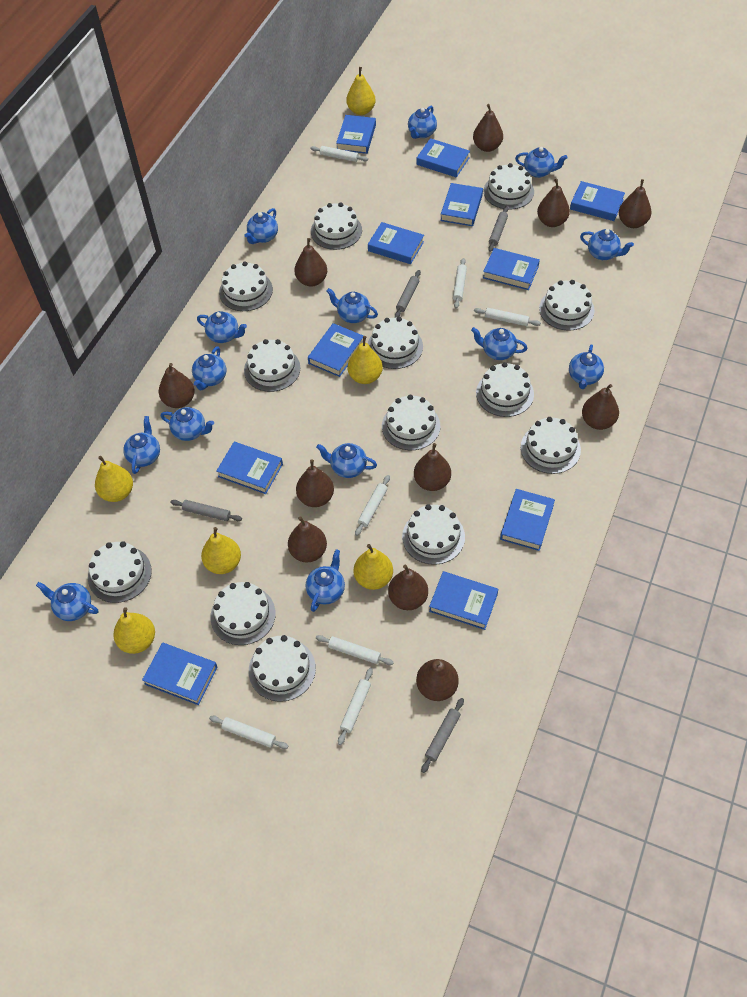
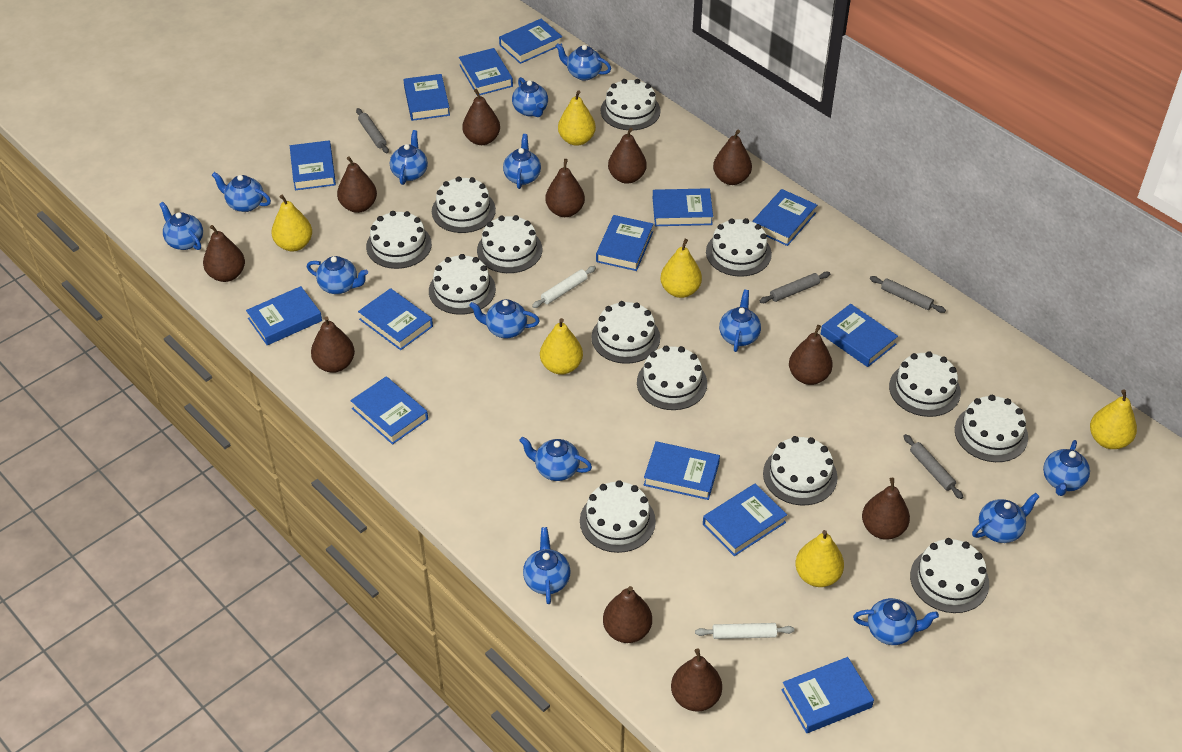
blue book: [142,643,218,705] [216,442,283,494] [308,323,363,377] [336,115,376,154] [368,222,424,264] [417,138,470,178] [429,571,498,630] [440,183,483,226] [483,248,540,290] [500,489,555,551] [570,181,625,221] = 11 -> [246,286,322,345] [290,140,336,190] [350,376,428,445] [358,288,433,350] [403,74,450,121] [459,48,513,95] [499,19,563,64] [596,215,653,271] [644,441,720,500] [653,188,713,226] [703,484,787,556] [752,189,817,246] [781,657,874,733] [821,304,898,367] = 14
white rolling pin: [209,716,288,749] [310,146,368,162] [316,635,394,665] [338,668,373,745] [355,475,390,536] [453,258,467,309] [474,308,541,326] = 7 -> [532,266,596,308] [695,623,795,639] = 2

